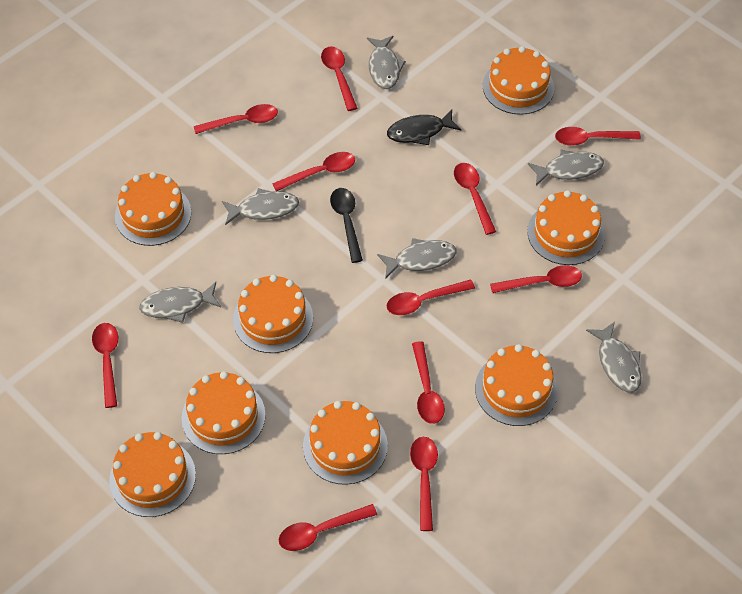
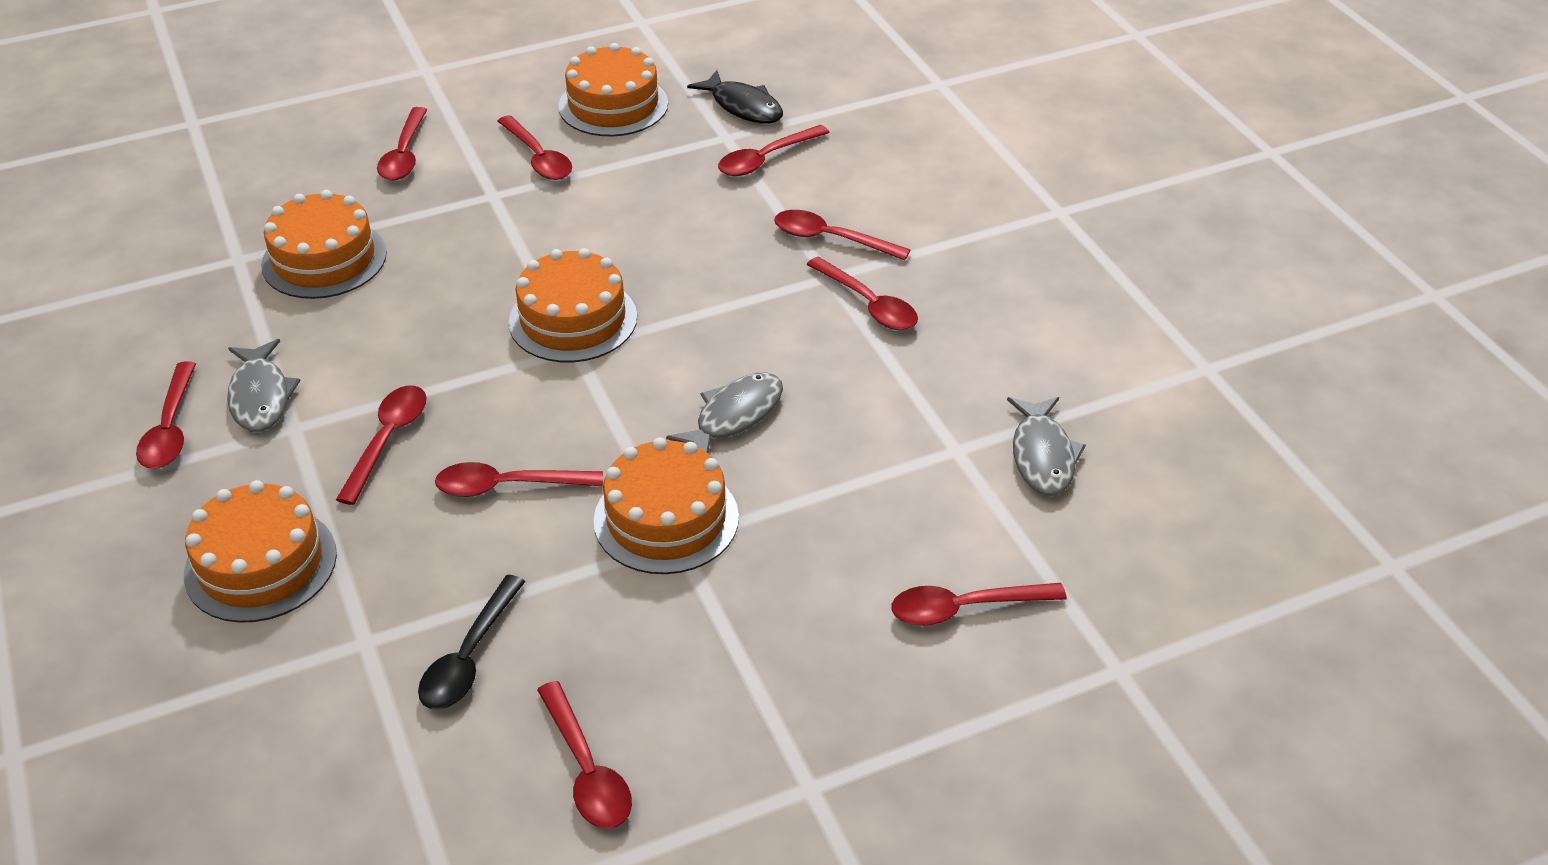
grey fish: [139,282,221,323] [222,188,299,225] [367,36,406,89] [377,238,457,279] [528,149,604,186] [586,322,641,392] = 6 -> [227,339,301,432] [666,373,783,453] [1007,397,1086,496] = 3
orange cake: [109,432,196,517] [115,172,191,246] [181,371,266,454] [233,275,313,353] [303,401,388,485] [475,344,558,426] [483,46,554,115] [527,190,605,265] = 8 -> [184,480,337,623] [261,190,387,299] [509,248,637,362] [559,43,668,136] [594,438,739,574] = 5
red spoon: [92,323,118,408] [194,104,278,134] [272,152,355,191] [279,504,377,551] [321,47,357,111] [387,280,475,315] [410,437,438,531] [412,341,445,424] [454,163,496,235] [490,265,582,293] [555,127,641,146] = 11 -> [136,361,196,469] [336,385,427,505] [377,107,427,181] [435,462,603,497] [497,115,572,180] [537,681,632,829] [718,125,830,176] [774,210,910,260] [806,256,918,330] [891,583,1067,626] = 10

